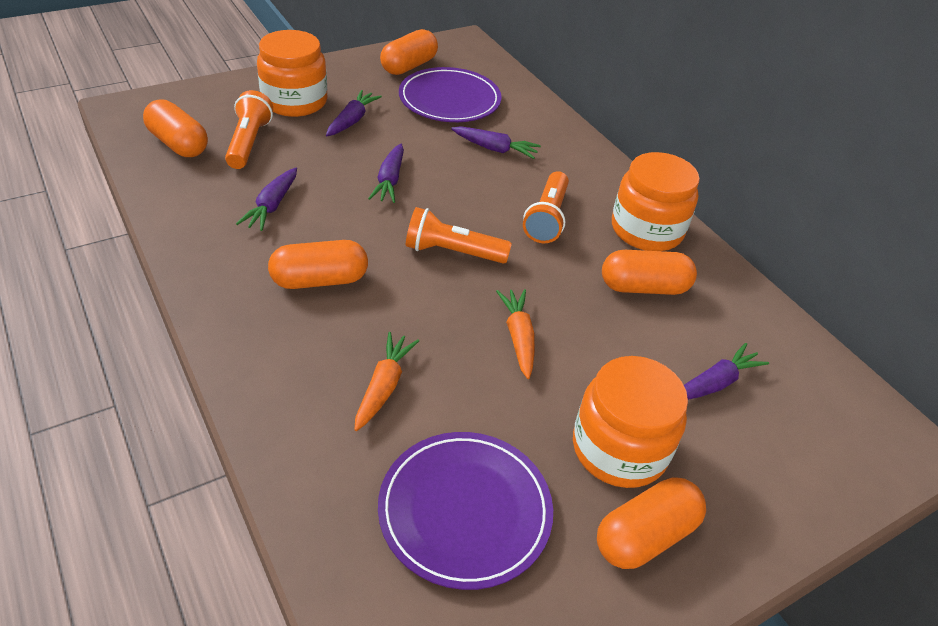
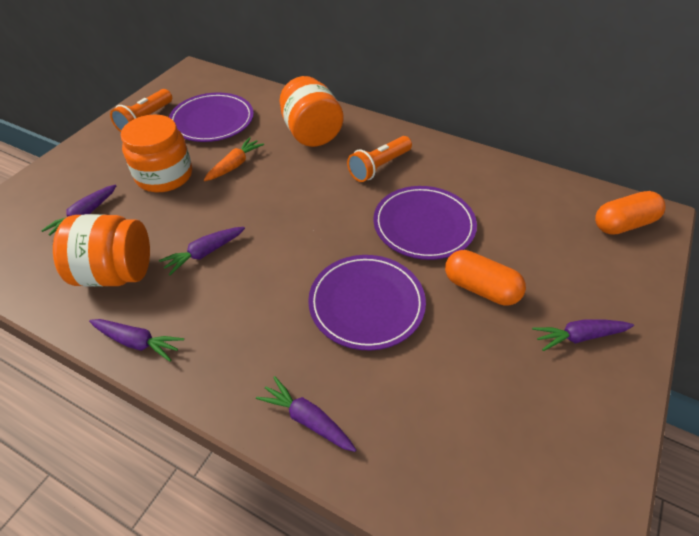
orange capsule: [143,99,208,157] [268,240,368,289] [380,29,438,75] [597,477,706,569] [602,250,697,295] = 5 -> [445,250,526,305] [595,191,666,235] = 2
orange carrot: [354,332,419,431] [496,289,535,379] = 2 -> [204,137,264,181] = 1
orange flashlight: [225,90,273,169] [406,207,512,264] [523,171,569,243] = 3 -> [110,89,172,132] [347,136,412,182] = 2
purple plate: [378,432,553,590] [399,67,501,122] = 2 -> [169,92,254,142] [308,255,426,350] [373,186,477,260] = 3

